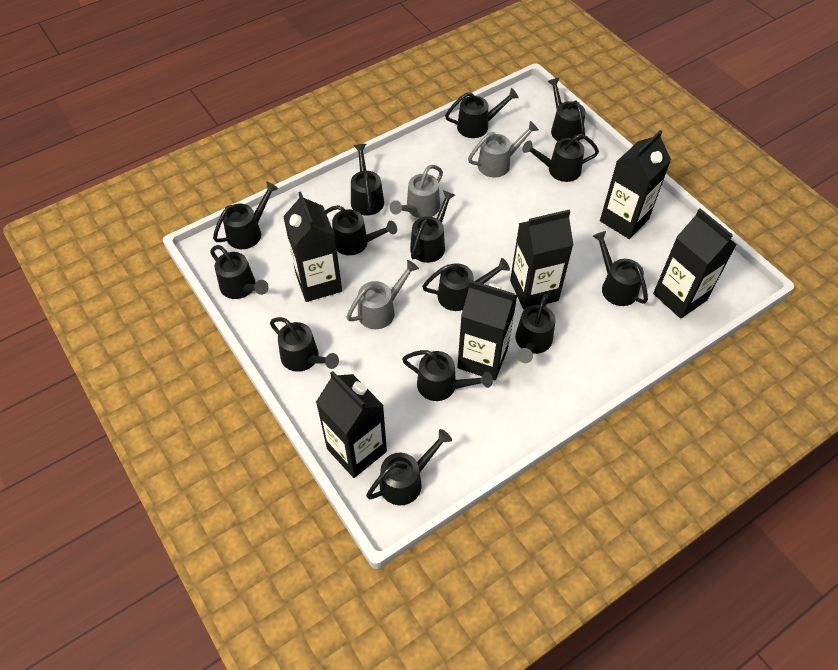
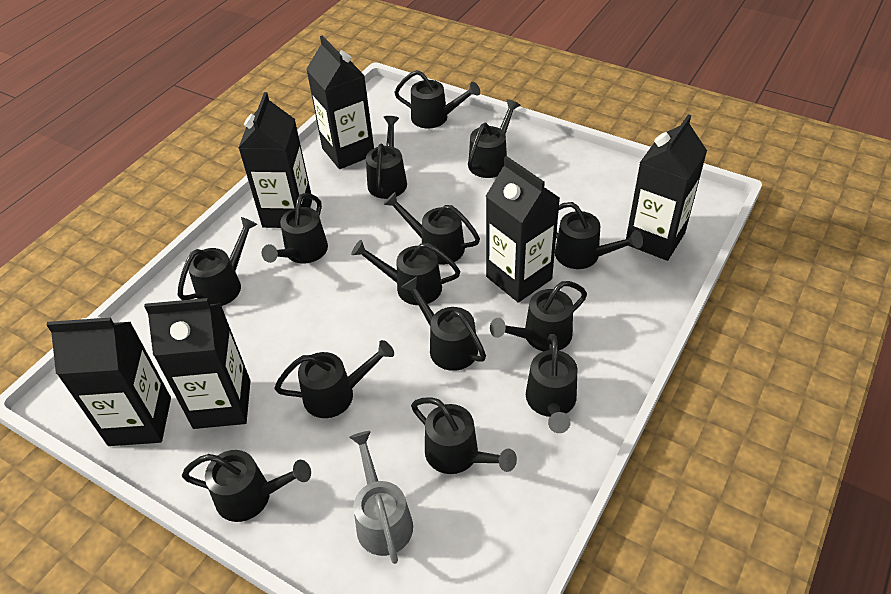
grey watering can: [346,260,419,329] [390,165,443,218] [468,121,539,178] = 3 -> [349,431,413,564] = 1

